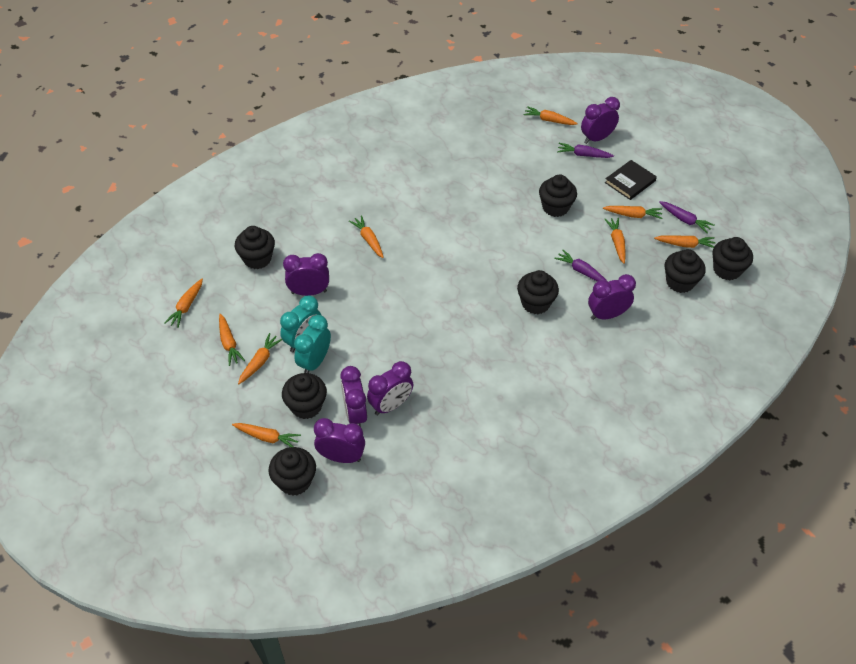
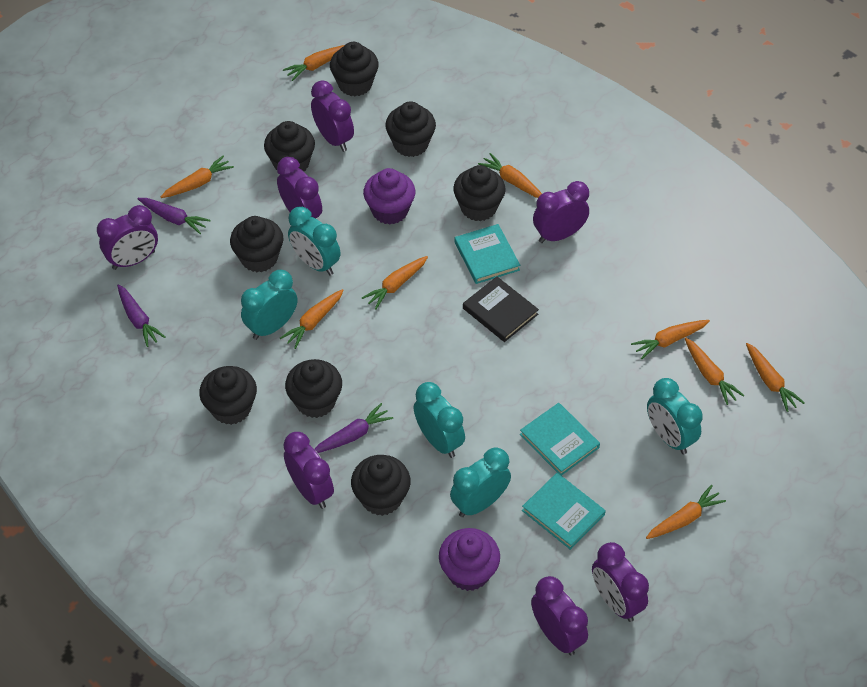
black cupcake: [235,226,275,269] [269,447,316,496] [282,373,327,419] [517,270,559,314] [539,175,577,217] [664,249,706,293] [712,237,753,280] = 7 -> [199,366,257,425] [230,216,283,272] [264,121,315,171] [285,359,342,418] [330,42,379,96] [351,455,411,516] [385,101,436,157] [453,165,506,221] = 8
purple clock: [283,253,329,296] [314,418,365,463] [340,366,367,427] [367,361,413,415] [581,97,620,144] [588,274,636,320] = 6 -> [97,205,158,270] [277,157,322,218] [284,432,334,509] [311,80,354,152] [531,576,588,656] [533,181,589,243] [592,542,649,622] = 7
purple cupcake: none = 0 -> [363,168,415,225] [439,528,500,591] = 2
turquoise book: none = 0 -> [454,224,520,284] [520,403,600,476] [522,473,606,550] = 3
turquoise clock: [280,295,321,352] [294,315,331,373] = 2 -> [241,270,297,340] [288,207,341,276] [414,382,465,458] [450,447,511,517] [647,378,703,454] = 5

